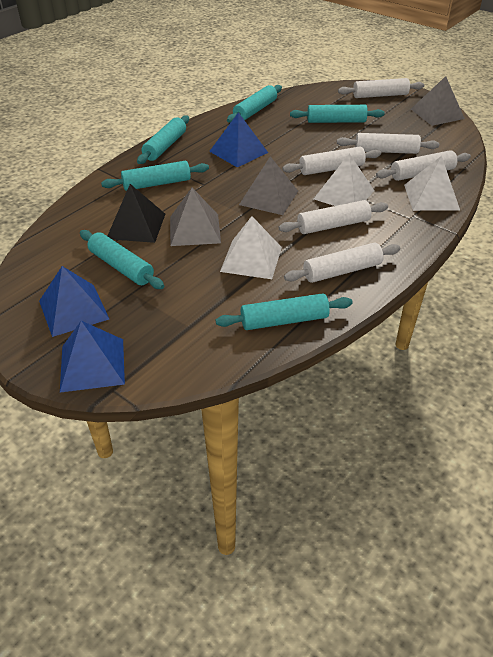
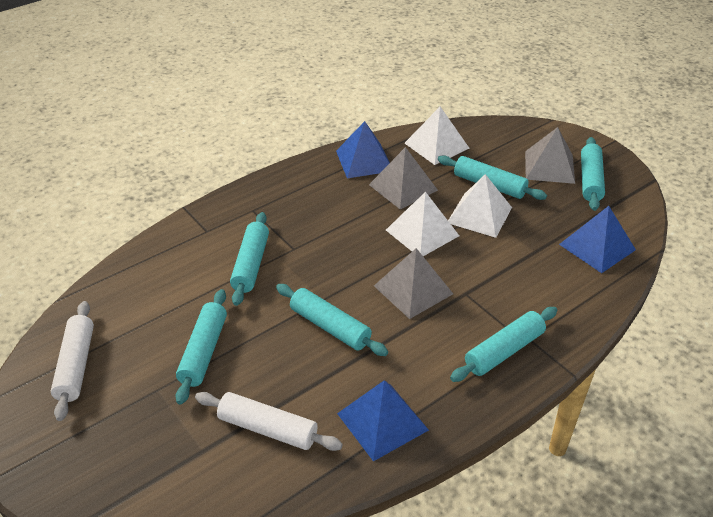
black pyramid: [107,184,165,243] = 1 -> none = 0
white rolling pin: [279,200,388,234] [282,147,381,175] [284,243,400,283] [337,133,439,154] [338,78,424,98] [376,150,471,181] = 6 -> [51,301,94,421] [195,392,343,451] = 2

